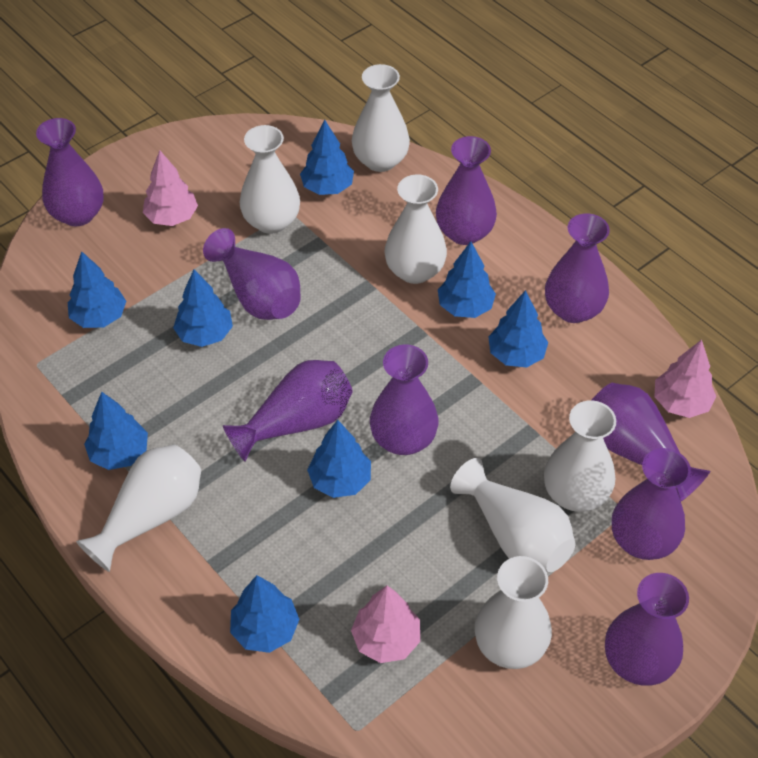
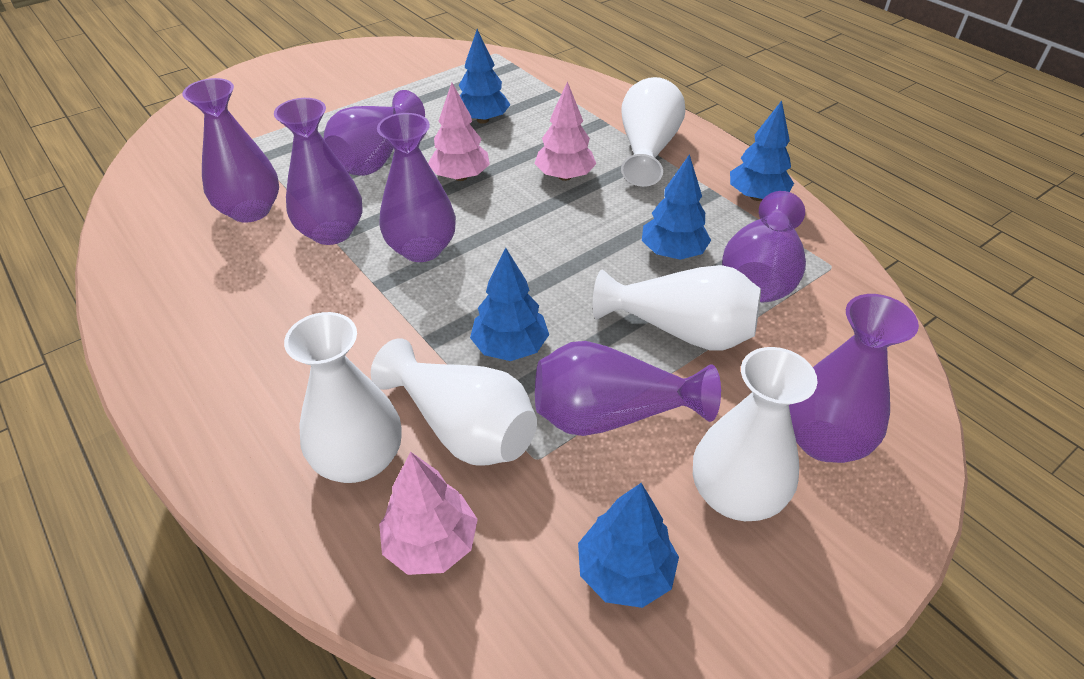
blue tree: [68,251,126,328] [84,392,148,470] [173,269,233,347] [230,575,300,653] [300,120,354,195] [307,420,371,498] [438,242,496,318] [488,290,548,367] = 8 -> [459,29,510,124] [470,248,549,361] [578,483,679,608] [642,154,711,260] [730,100,794,201] = 5
purple vase: [36,118,104,226] [203,228,301,320] [223,360,353,461] [370,344,438,455] [436,136,497,245] [545,213,610,323] [592,383,710,501] [605,573,689,686] [612,448,691,560] = 9 -> [182,78,279,223] [274,98,362,245] [324,90,425,176] [377,113,456,262] [535,341,721,436] [722,191,806,302] [789,294,919,463] = 7
white vase: [76,444,201,572] [240,125,300,234] [352,64,410,172] [384,174,447,284] [450,458,575,572] [475,556,552,669] [544,400,616,512] = 7 -> [284,312,402,483] [371,338,537,466] [593,265,761,351] [621,77,685,187] [693,347,818,521] = 5

